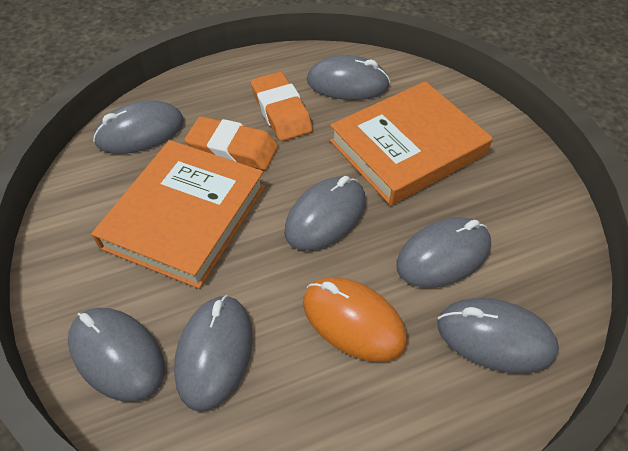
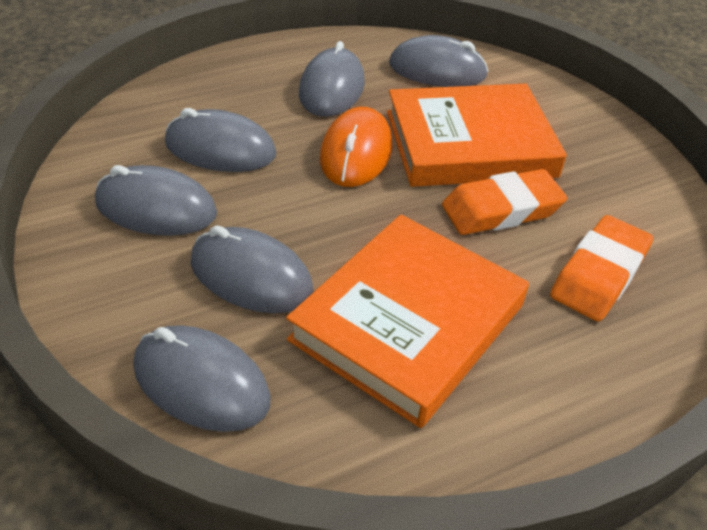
grey mouse: [68,308,165,402] [93,100,184,154] [174,295,253,411] [284,176,366,251] [307,55,390,100] [396,217,491,288] [437,298,559,374] = 7 -> [95,165,217,236] [134,325,271,432] [165,108,276,172] [190,225,313,313] [299,41,365,117] [389,35,488,87] = 6

